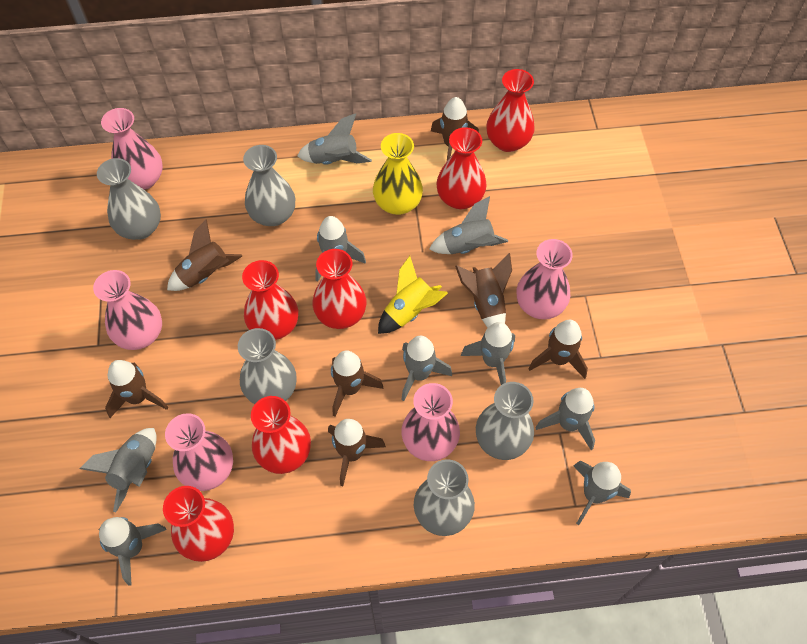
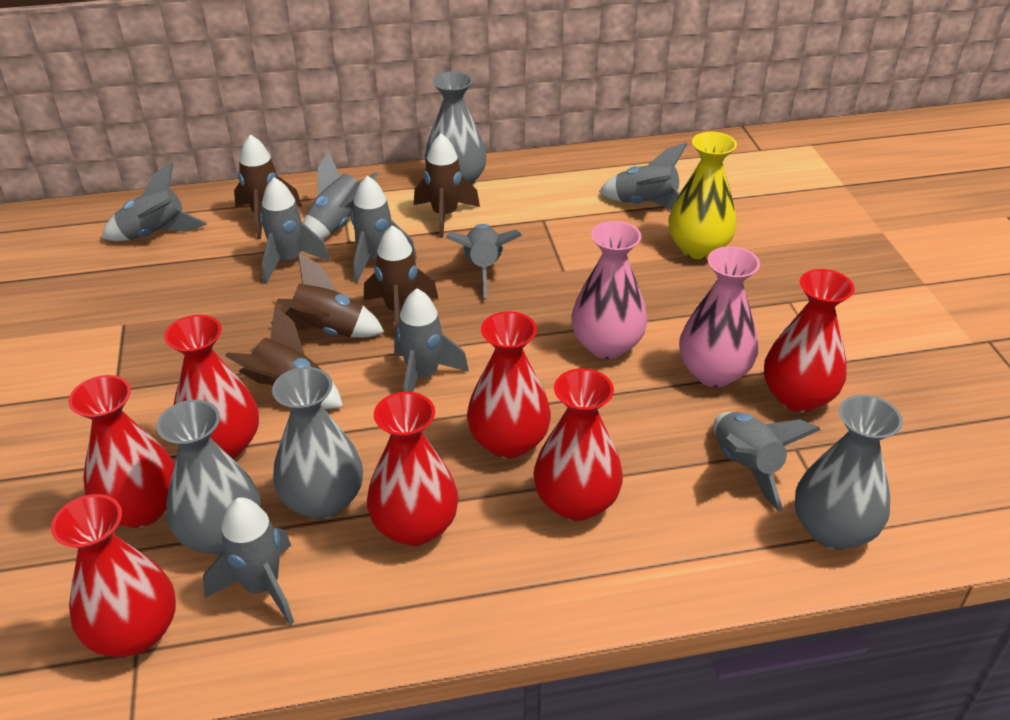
brown rocket: [105,360,169,418] [167,219,242,291] [328,419,386,486] [331,351,383,417] [431,97,479,161] [455,253,512,328] [528,320,588,379] = 7 -> [225,305,343,409] [234,134,302,239] [271,253,384,337] [364,225,438,336] [414,134,480,238] = 5
grey vase: [97,158,161,240] [238,328,297,404] [243,145,295,226] [414,459,475,536] [476,382,534,460] = 5 -> [157,400,261,555] [272,367,363,519] [425,71,487,185] [795,395,903,550] = 4
pink vase: [93,270,162,350] [101,108,163,190] [165,413,233,491] [401,383,460,461] [517,239,573,319] = 5 -> [571,221,647,359] [679,246,760,387] = 2
red vase: [163,486,234,562] [242,260,298,340] [251,396,311,474] [312,249,366,329] [436,127,487,209] [486,69,535,152] = 6 -> [51,494,176,657] [68,375,175,528] [164,315,259,459] [367,392,458,546] [467,311,551,459] [533,368,623,521] [764,269,855,412] = 7
yellow rocket: [378,256,448,334] = 1 -> none = 0

